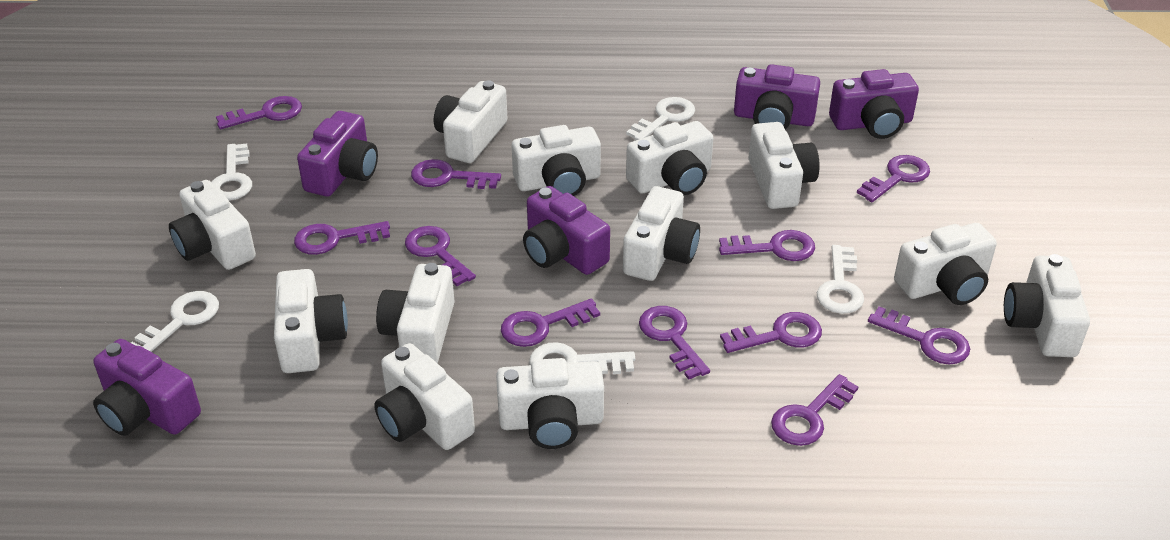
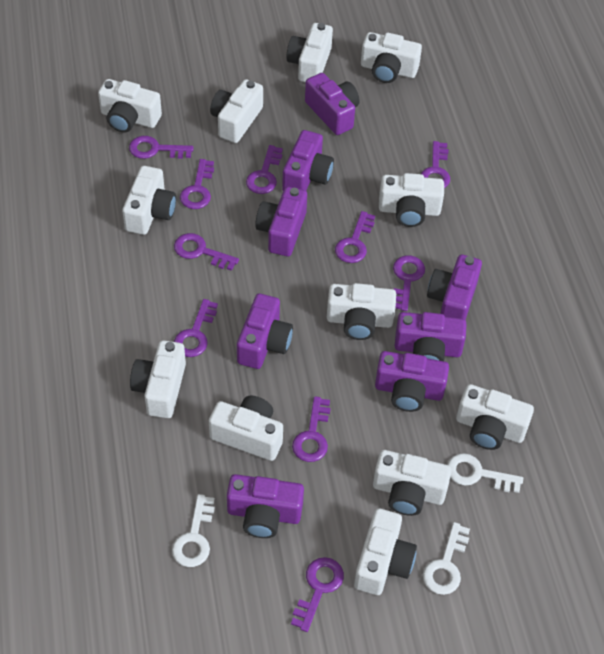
purple camera: [93,339,201,436] [297,111,378,197] [523,186,610,275] [734,64,820,129] [829,69,919,139] = 5 -> [227,474,304,538] [237,294,293,369] [255,187,307,256] [282,130,334,191] [305,73,360,135] [375,351,449,412] [395,312,466,361] [427,254,482,320] = 8
purple key: [216,96,302,129] [294,221,390,255] [405,226,476,286] [411,159,501,189] [501,299,600,347] [639,306,710,379] [719,230,815,261] [720,312,822,353] [771,374,858,446] [857,155,930,202] [868,306,970,365] = 11 -> [129,136,194,159] [174,233,239,271] [174,299,218,357] [180,159,214,209] [246,145,283,194] [291,557,344,632] [292,396,331,462] [335,211,375,263] [393,255,425,311] [421,141,450,188] = 10
white key: [131,291,219,352] [212,144,252,201] [529,342,635,374] [626,97,695,140] [817,245,864,314] = 5 -> [172,494,215,567] [423,522,470,595] [447,453,523,493] = 3

